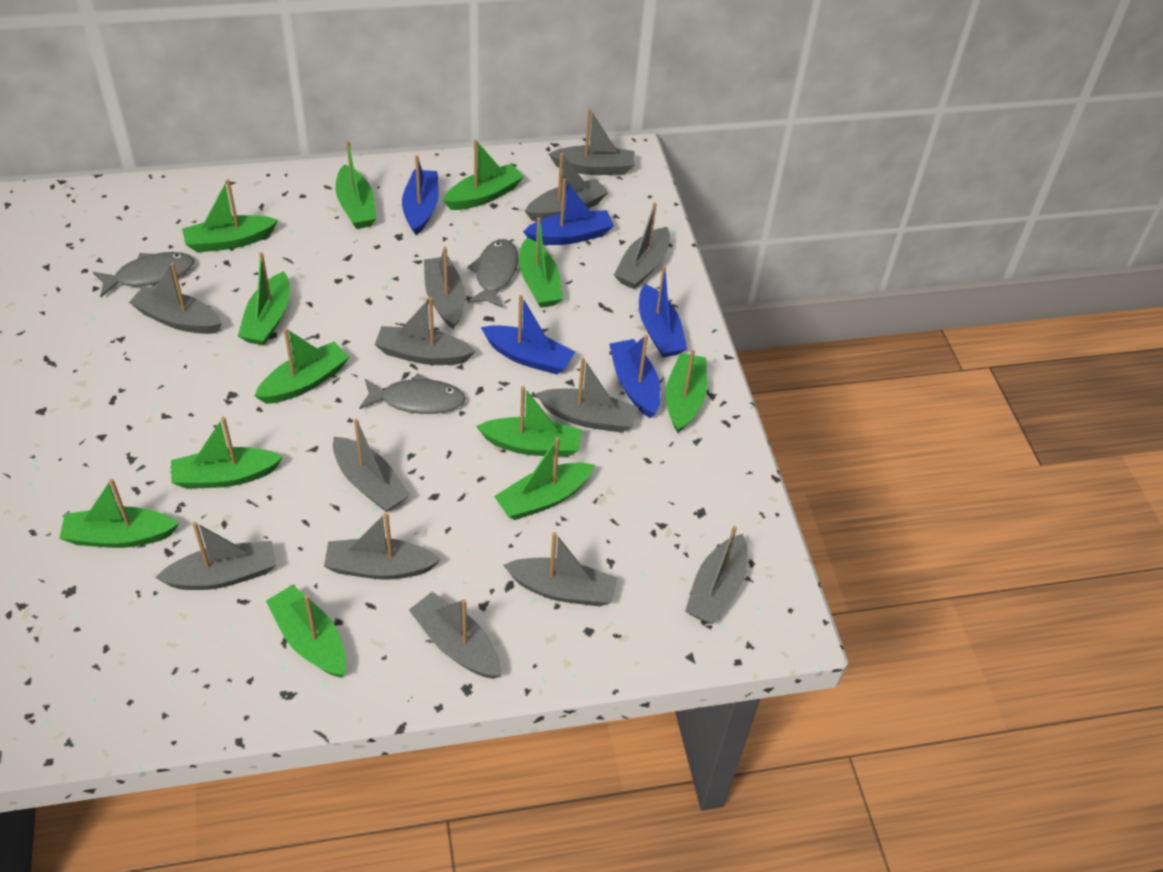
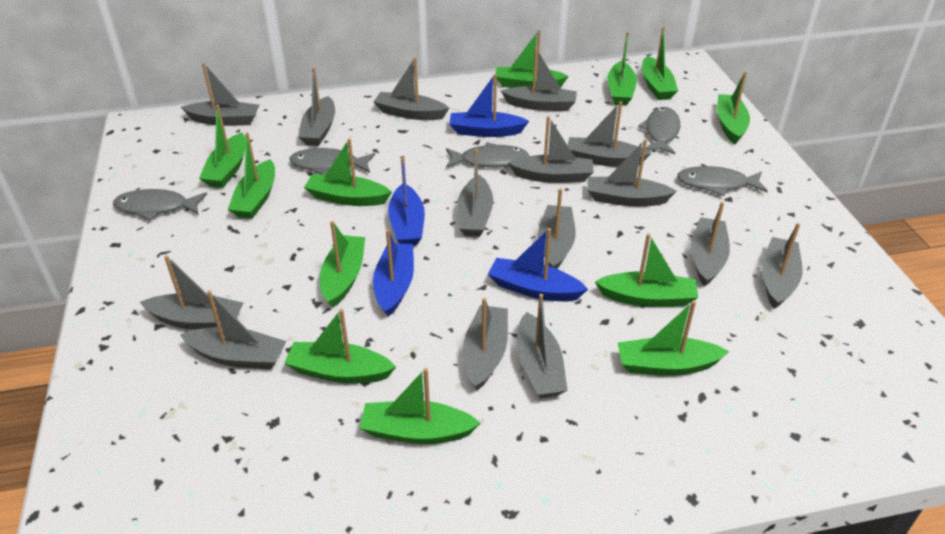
blue boat: [402,155,439,235] [481,295,575,374] [523,178,614,245] [609,335,661,418] [639,266,687,357] = 5 -> [373,229,414,317] [388,157,425,246] [449,74,529,137] [488,228,588,301] = 4
grey boat: [129,262,222,334] [156,522,276,590] [324,512,441,580] [333,419,410,512] [375,297,476,365] [409,592,501,679] [424,247,465,329] [503,532,618,606] [525,153,608,221] [536,358,639,433] [549,109,635,175] [614,203,670,289] [685,526,748,624] = 13 -> [140,255,244,330] [180,290,287,370] [181,63,259,126] [298,67,335,146] [373,57,449,120] [457,149,493,237] [463,298,508,391] [501,48,577,111] [508,116,594,183] [516,294,568,398] [538,188,575,269] [568,101,651,167] [587,139,677,207] [691,202,730,287] [762,223,802,309] = 15
grey fish: [93,252,194,297] [359,373,466,414] [467,239,518,308] = 3 -> [113,189,207,220] [290,148,375,175] [446,142,529,168] [638,107,680,154] [677,166,768,196] = 5

